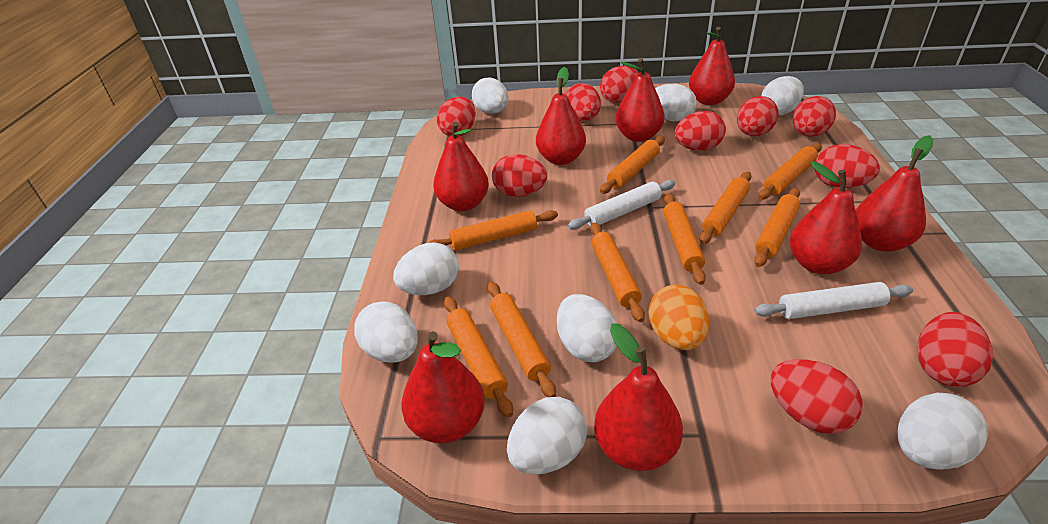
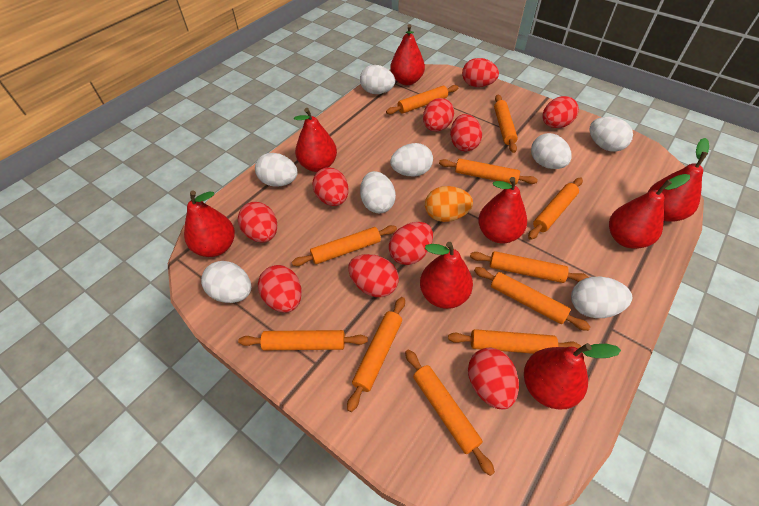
orange rolling pin: [428,210,558,250] [444,297,513,418] [487,281,556,397] [590,223,645,322] [600,136,665,194] [663,193,706,285] [699,172,752,244] [754,188,800,267] [758,143,822,200] = 9 -> [238,330,368,350] [292,225,397,266] [347,297,405,412] [386,85,459,115] [405,350,495,476] [439,158,538,185] [448,329,581,354] [470,251,589,283] [474,267,590,331] [494,95,518,153] [528,177,583,240] = 11
white rolling pin: [568,180,675,230] [754,282,913,319] = 2 -> none = 0

